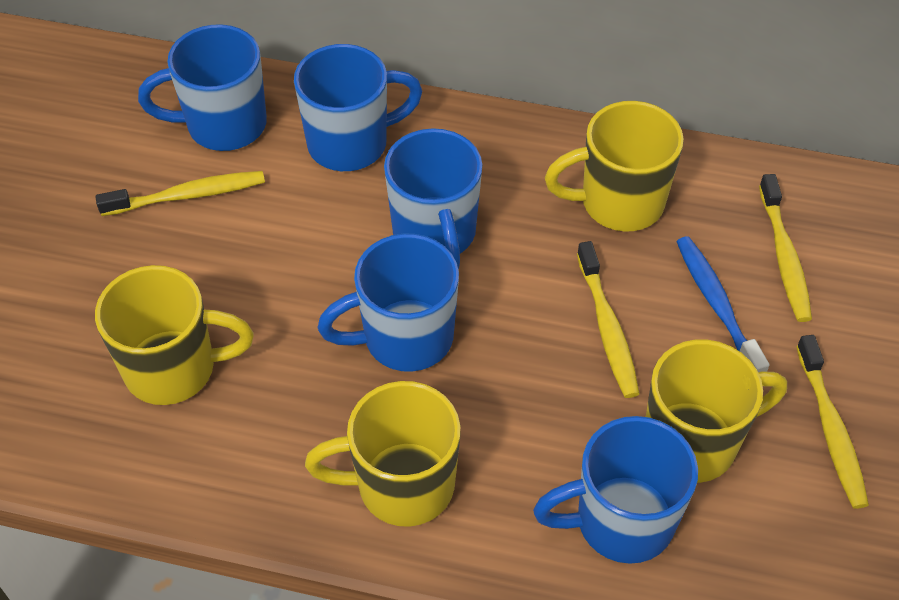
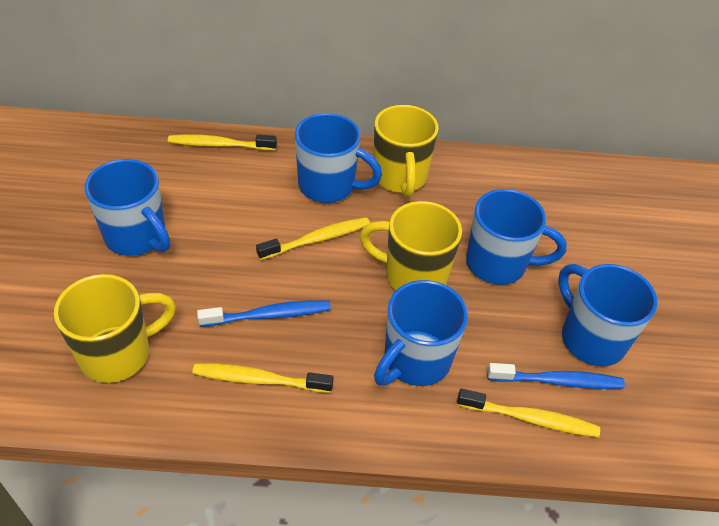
blue toothbrush: [676,236,770,372] = 1 -> [197,300,331,327] [487,363,625,389] = 2
yellow mug: [95,265,254,405] [305,381,461,527] [545,101,684,232] [646,340,787,483] = 4 -> [54,274,176,383] [360,201,462,291] [373,105,439,198] = 3

